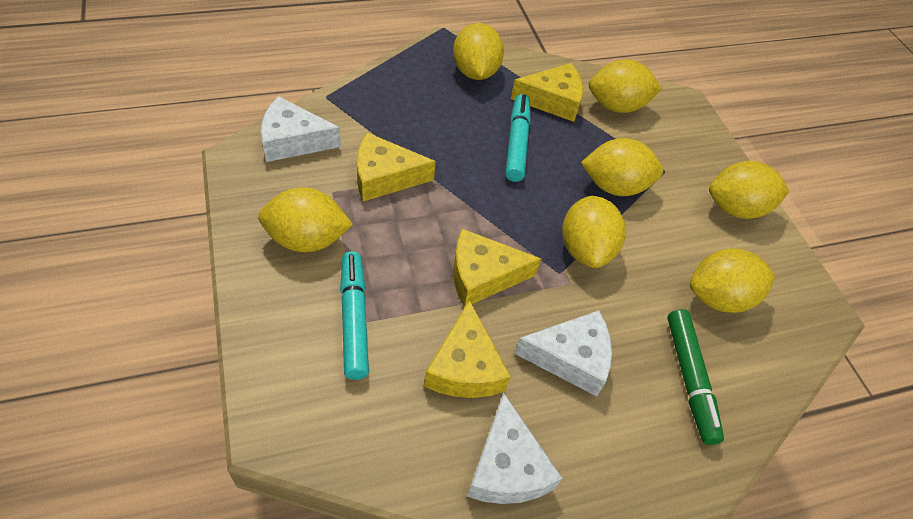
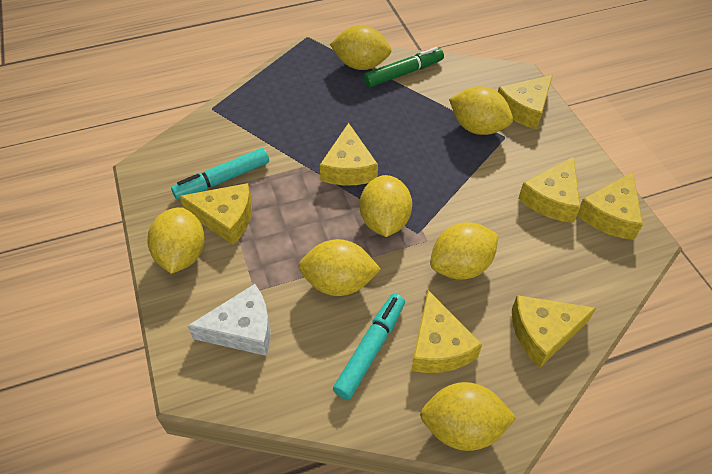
white cheese: [261,96,341,162] [467,392,562,504] [514,310,612,396] = 3 -> [188,284,271,356] = 1
yellow cheese: [357,132,436,201] [424,300,511,398] [453,229,541,308] [511,63,583,122] = 4 -> [179,183,252,245] [320,123,378,185] [411,290,482,373] [498,75,553,130] [512,295,596,368] [518,156,580,223] [577,172,643,240] = 7

